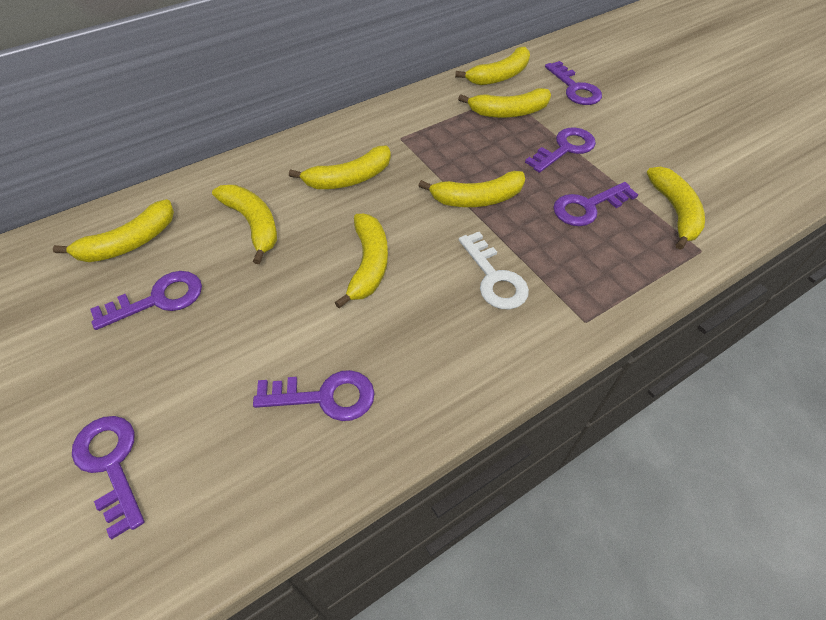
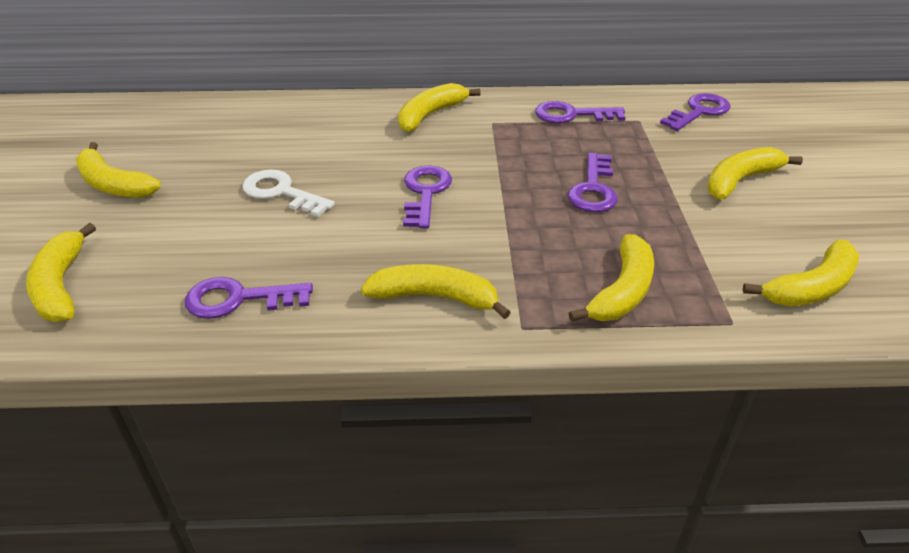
purple key: [72,416,145,539] [90,271,202,330] [253,370,375,421] [525,127,596,173] [545,61,602,105] [553,182,638,226] = 6 -> [185,277,313,319] [403,165,452,228] [535,101,626,123] [568,153,618,212] [660,93,731,131] = 5
yellow banana: [53,199,174,262] [212,185,277,264] [289,146,391,189] [335,214,388,308] [418,171,525,207] [455,47,530,85] [458,88,551,118] [647,167,705,250] = 8 -> [26,223,96,322] [75,142,161,198] [361,264,511,319] [398,83,481,132] [569,234,654,322] [707,147,803,200] [743,240,859,307] = 7

